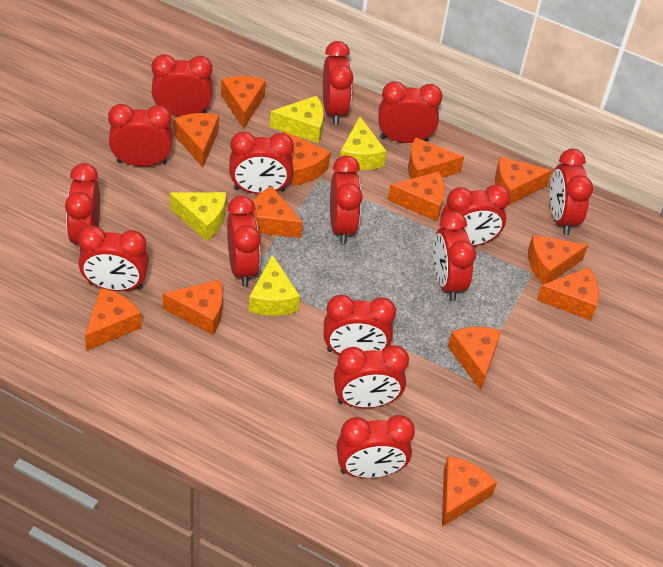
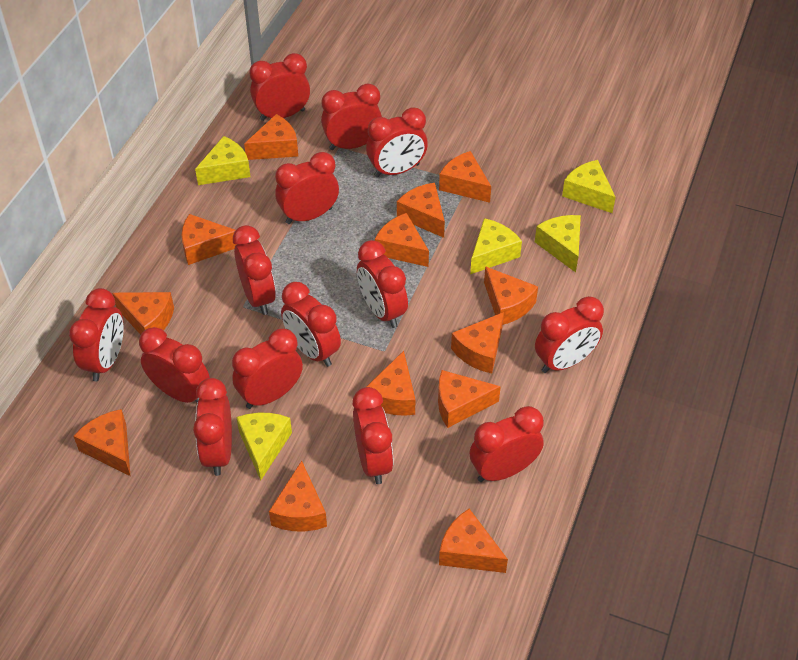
red clock: [65,163,100,253] [78,226,149,291] [108,104,173,167] [152,54,213,116] [227,196,261,287] [229,131,294,194] [323,41,354,125] [324,295,396,355] [330,155,363,244] [334,345,409,408] [336,415,415,478] [378,81,443,143] [433,211,476,301] [440,184,510,246] [550,149,593,235] = 15 -> [69,288,123,381] [139,327,210,403] [193,378,232,476] [232,328,303,409] [233,225,276,315] [249,53,310,121] [275,152,339,224] [281,282,341,367] [321,84,382,150] [353,387,394,484] [357,240,408,328] [366,107,428,178] [469,406,544,482] [535,296,604,373] = 14
yellow cheese: [170,192,226,241] [249,254,300,316] [270,96,324,143] [340,116,386,170] = 4 -> [195,136,251,185] [236,413,292,480] [470,218,522,274] [535,215,581,272] [562,160,616,213] = 5

